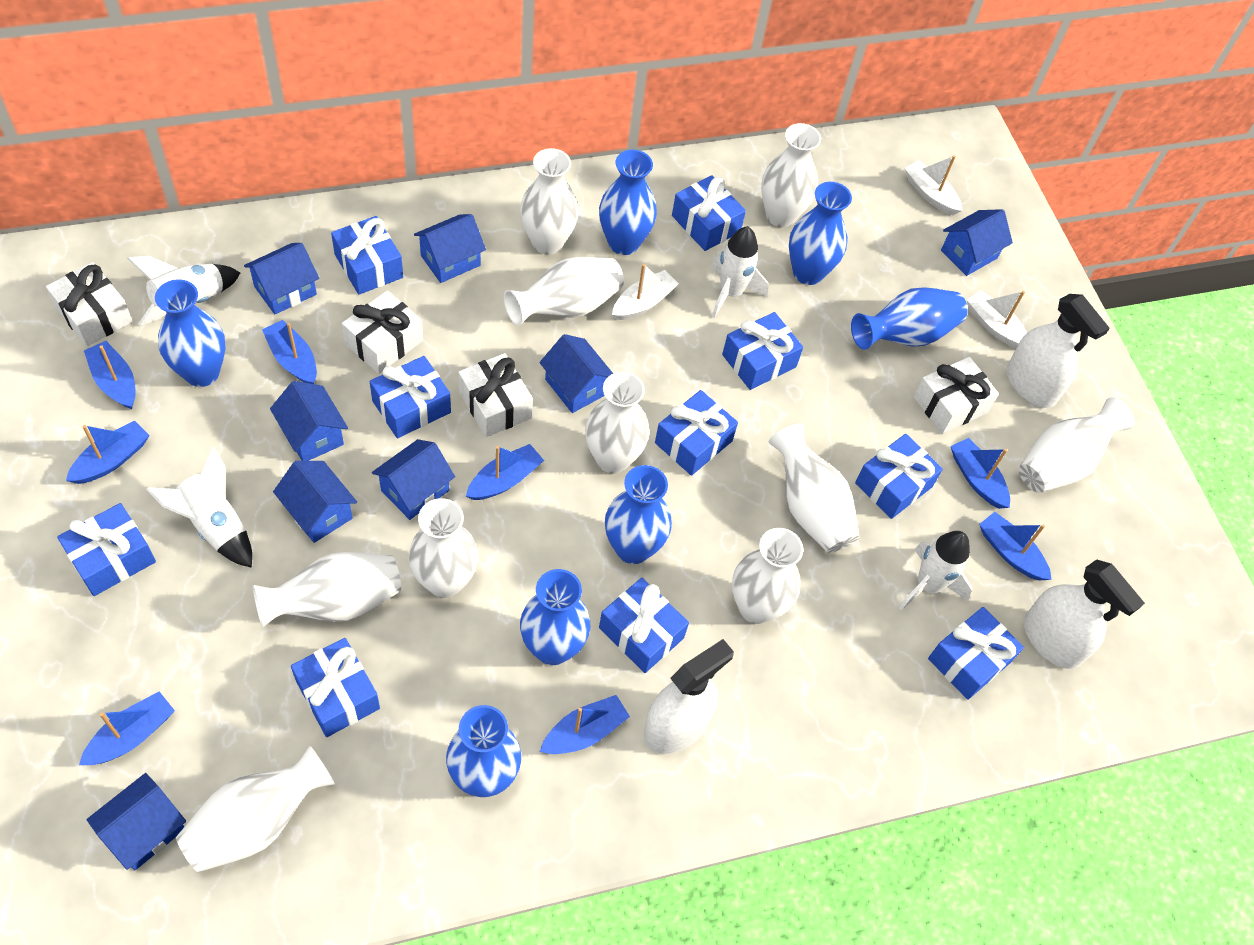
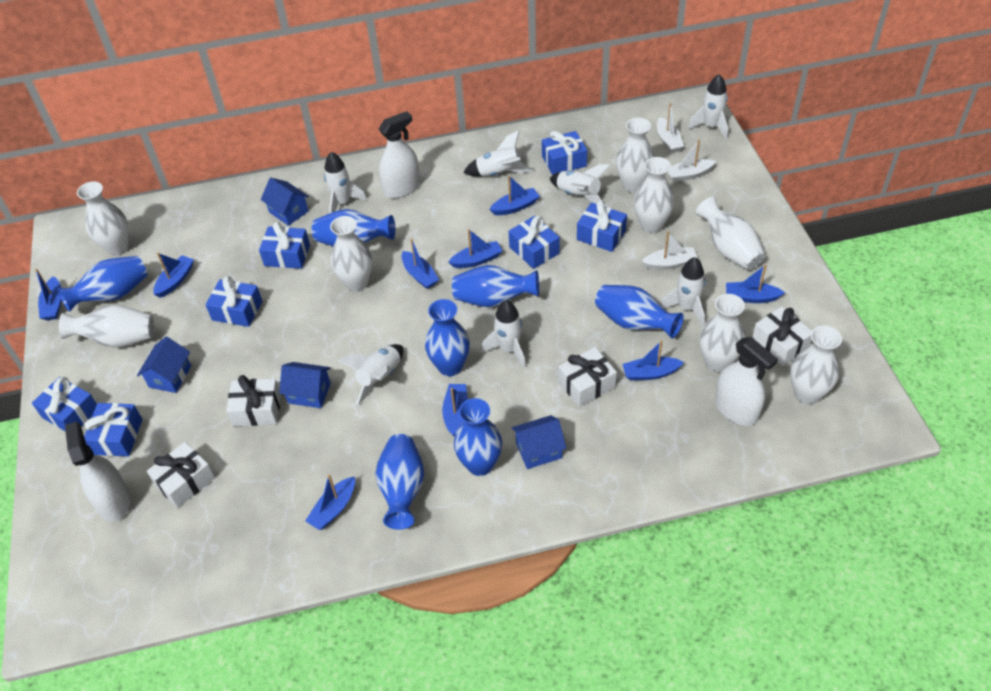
blue boat: [66,420,150,484] [79,692,175,765] [84,341,136,409] [262,320,317,384] [466,444,544,500] [540,695,630,754] [951,438,1010,509] [979,512,1052,581] = 8 -> [35,268,62,320] [153,253,194,298] [305,474,355,530] [402,239,439,289] [442,384,468,436] [449,229,502,268] [489,176,540,215] [623,340,684,381] [726,264,785,303] = 9
blue gift: [57,503,156,596] [291,638,380,737] [331,216,403,295] [370,356,451,438] [599,578,689,673] [655,390,738,476] [672,175,746,251] [722,312,803,390] [855,434,943,519] [928,607,1024,700] = 10 -> [32,377,97,432] [84,403,142,456] [205,276,262,327] [259,222,310,269] [509,216,560,269] [542,131,587,175] [577,200,627,252] = 7
blue house: [87,773,186,870] [244,243,319,314] [270,381,348,461] [273,461,357,543] [372,439,455,520] [414,214,486,283] [540,334,613,413] [941,209,1013,276] = 8 -> [137,337,191,393] [261,178,309,226] [279,362,331,408] [512,415,566,469] = 4
white rocket: [127,256,240,326] [146,447,252,568] [711,226,768,318] [899,531,972,611] = 4 -> [324,152,367,213] [338,344,404,405] [463,130,533,177] [481,300,526,368] [550,164,611,207] [660,257,706,327] [688,74,728,139] = 7
white vase: [176,746,335,873] [253,552,401,628] [409,498,478,598] [504,257,624,326] [520,148,579,255] [585,372,650,474] [732,528,803,624] [761,123,821,228] [769,423,859,553] [1019,397,1135,493] = 10 -> [59,305,154,348] [77,181,129,256] [330,216,372,292] [616,117,655,193] [634,157,674,233] [695,197,766,270] [699,294,746,372] [790,325,842,405] = 8

